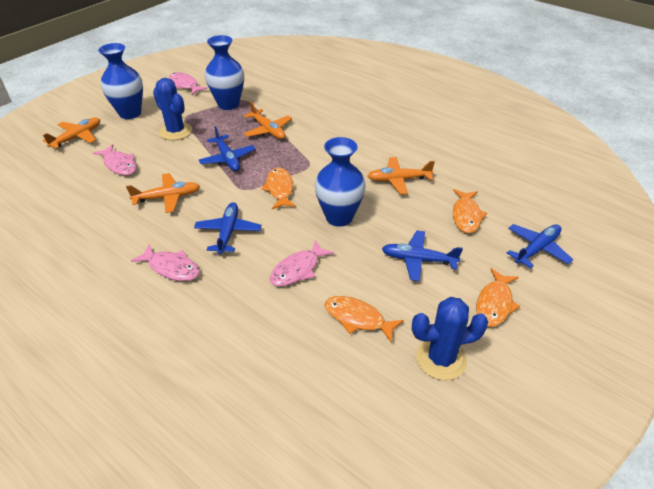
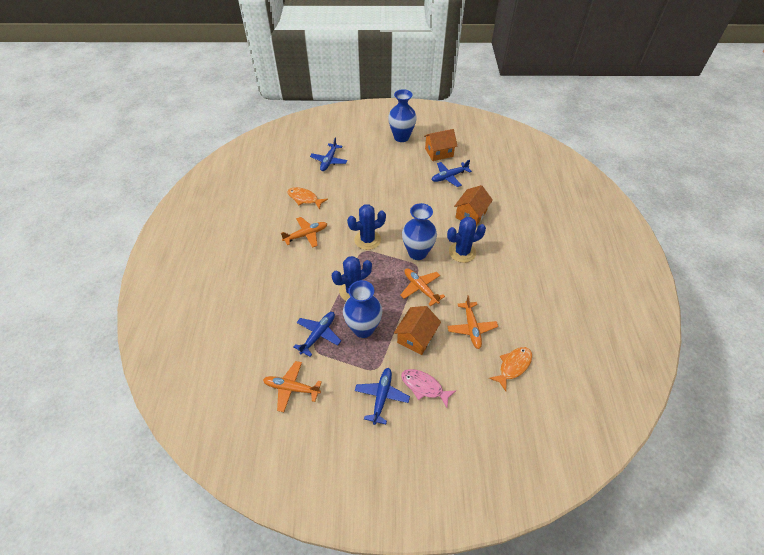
blue cactus: [153,78,192,140] [412,297,488,380] = 2 -> [332,256,372,301] [347,204,386,250] [447,217,486,263] = 3
orange fish: [261,168,296,209] [325,296,404,343] [453,189,487,233] [476,268,520,327] = 4 -> [287,187,328,209] [489,347,532,391] = 2
orange house: none = 0 -> [394,306,441,355] [424,129,457,161] [454,185,493,226] = 3
pink fish: [93,144,136,175] [131,244,200,281] [169,72,208,95] [270,240,334,286] = 4 -> [401,369,457,407] = 1

